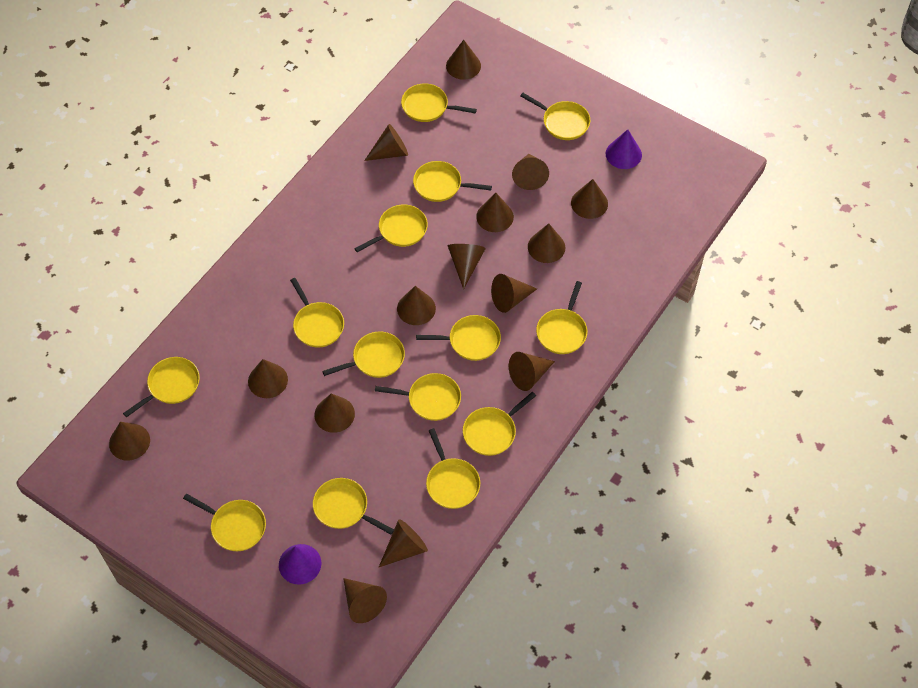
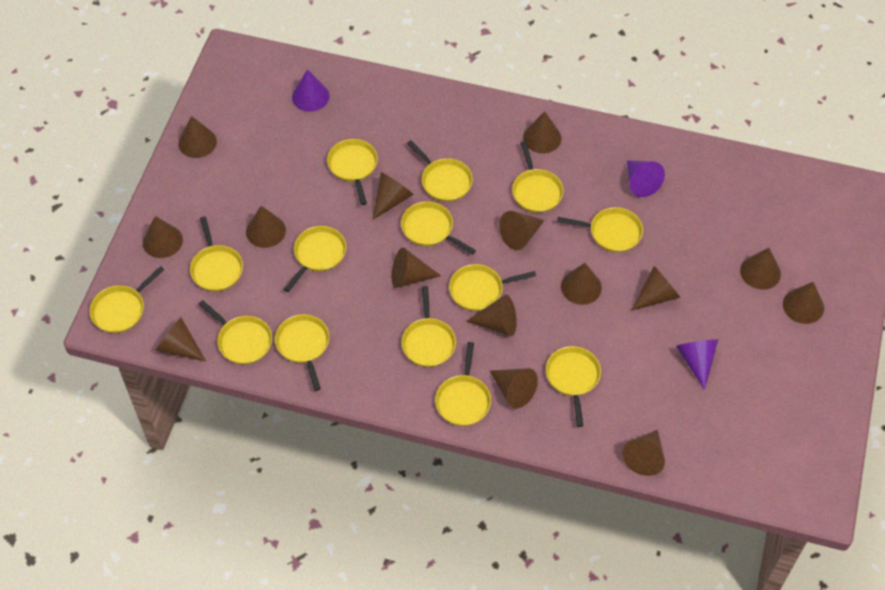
purple cone: [279,544,321,584] [606,129,642,169] = 2 -> [292,69,330,111] [627,160,665,197] [676,339,718,390] = 3

